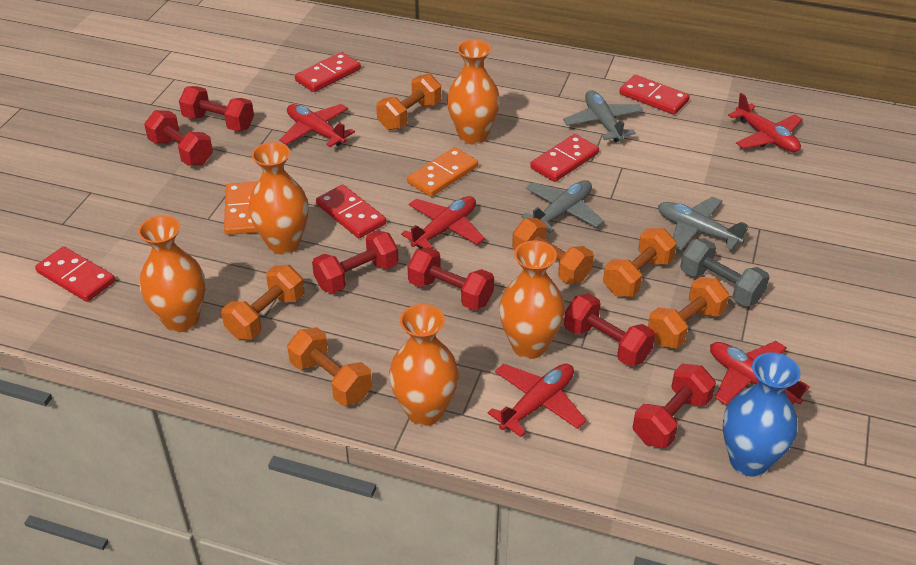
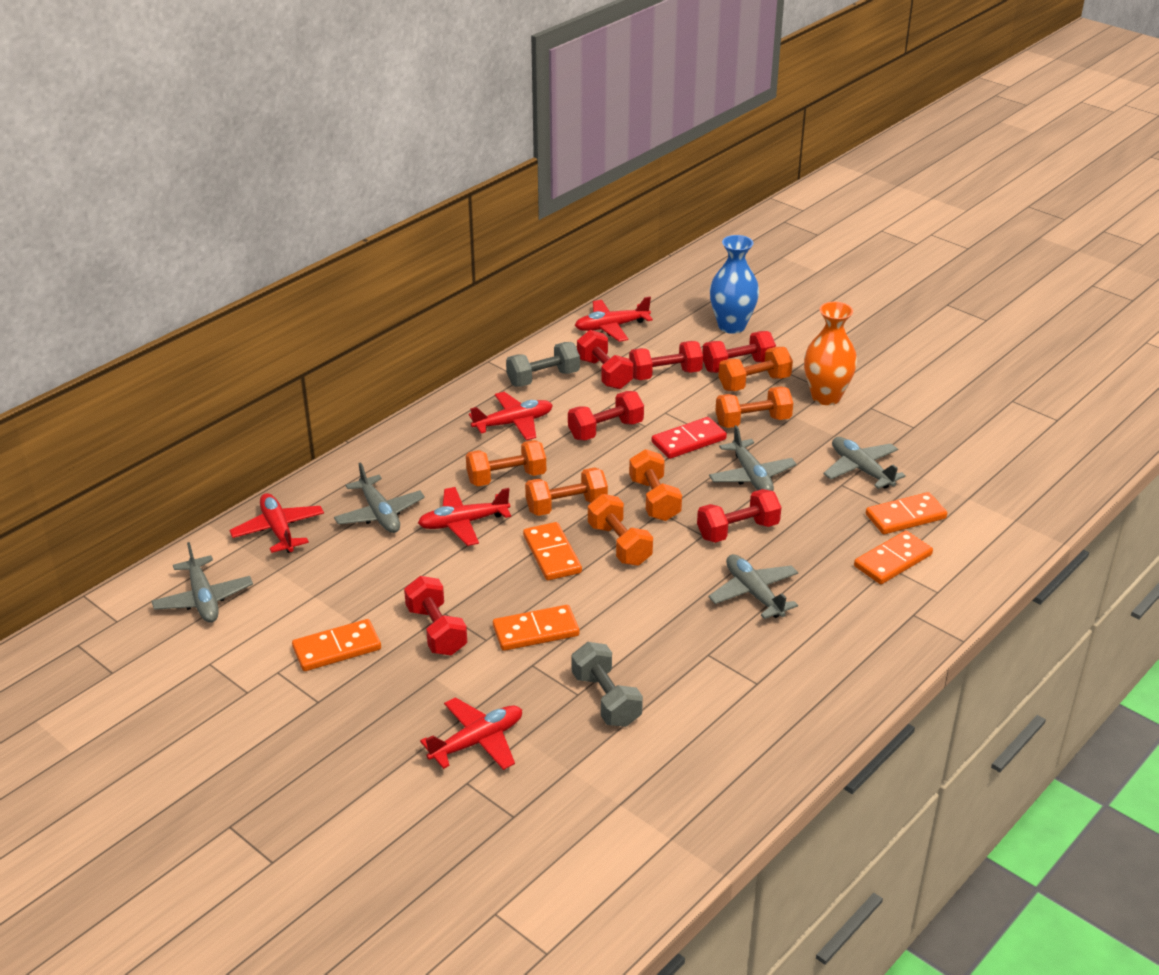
grey dumbbell: [680,238,769,306] = 1 -> [506,342,580,387] [572,642,643,727] = 2
grey plane: [521,180,604,233] [563,90,643,142] [658,197,748,251] = 3 -> [152,542,253,623] [334,462,425,533] [708,554,798,619] [709,425,797,491] [823,437,906,489] = 5
orange domino: [224,182,258,235] [407,147,478,197] = 2 -> [292,619,381,671] [493,605,579,651] [523,522,582,580] [854,531,933,584] [866,492,947,534] = 5
orange vase: [138,215,205,332] [248,142,308,255] [389,304,459,426] [447,40,500,144] [499,240,565,359] = 5 -> [804,301,857,405] = 1
red domino: [35,247,115,302] [295,52,361,92] [316,185,386,238] [530,134,599,182] [619,75,690,115] = 5 -> [652,417,727,459] = 1

